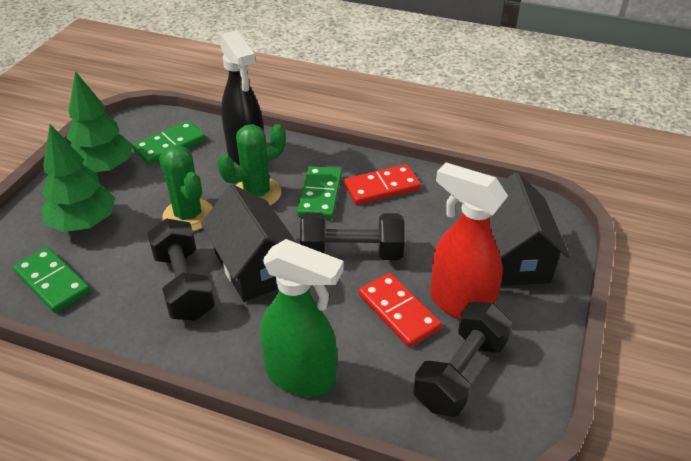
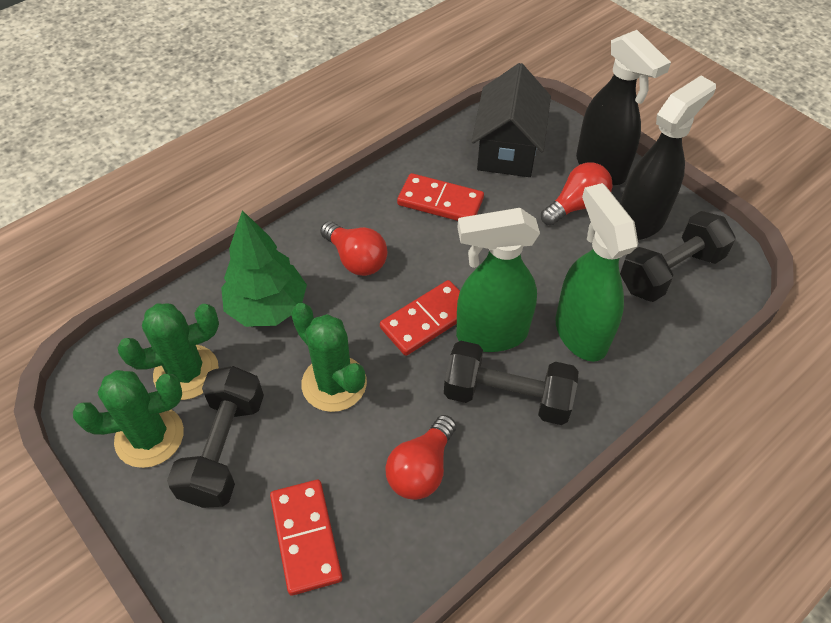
black house: [201,184,297,302] [490,172,570,286] = 2 -> [471,63,551,177] = 1
black spray bottle: [220,30,264,165] = 1 -> [576,30,671,185] [620,76,716,240] = 2
green cactus: [159,145,213,231] [217,124,286,205] = 2 -> [73,370,184,468] [117,303,219,400] [291,303,367,412] = 3
green domino: [13,247,90,313] [133,121,206,165] [297,166,342,220] = 3 -> none = 0
green spray bottle: [260,239,344,396] = 1 -> [456,208,540,352] [555,183,638,362] = 2
green tree: [41,124,115,232] [66,71,133,174] = 2 -> [221,210,307,327] = 1
red domino: [344,164,421,205] [359,273,442,347] = 2 -> [270,480,343,595] [380,280,460,356] [397,173,484,221] = 3
red light bulb: none = 0 -> [320,221,387,276] [385,415,456,500] [541,162,613,226] = 3
red spray bottle: [430,163,508,319] = 1 -> none = 0

